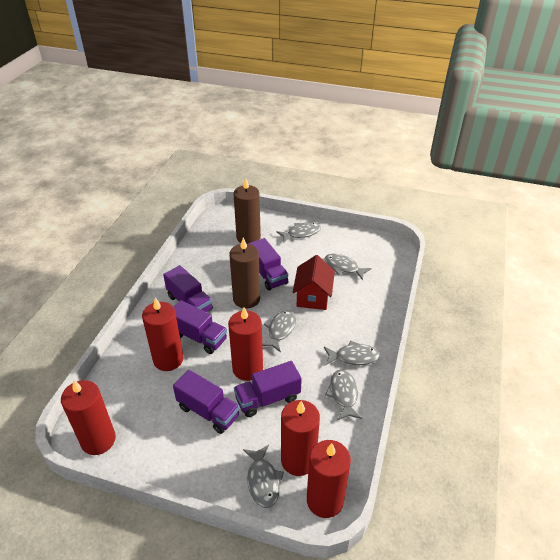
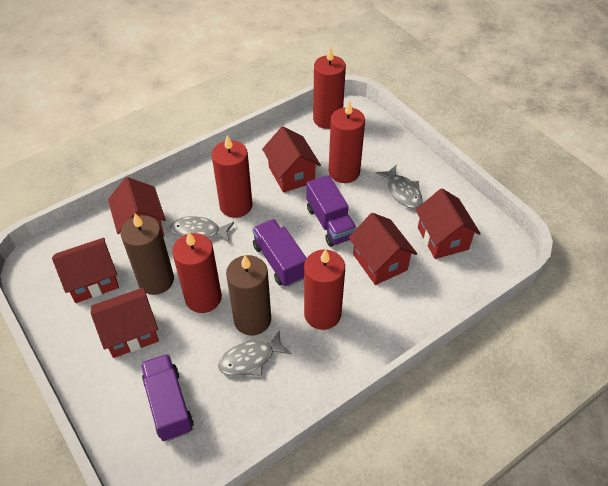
grey fish: [243,445,284,508] [262,310,296,352] [276,222,321,242] [324,341,380,365] [325,254,372,280] [325,369,362,420] = 6 -> [170,216,234,242] [218,330,292,376] [376,165,423,209] = 3
purple truck: [163,265,213,312] [173,370,240,434] [174,300,227,354] [234,361,302,417] [248,238,288,291] = 5 -> [141,354,194,441] [252,219,307,287] [306,175,357,247] = 3
red house: [293,255,335,310] = 1 -> [52,238,119,303] [90,288,159,358] [108,177,166,237] [262,127,321,193] [349,213,417,285] [416,189,481,259] = 6

